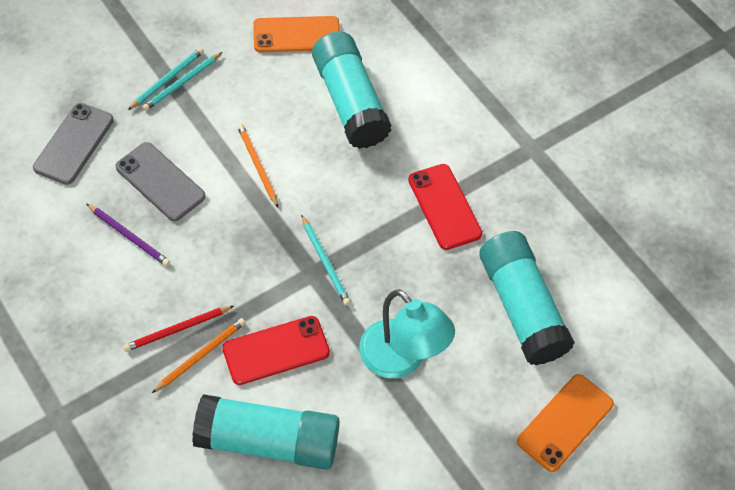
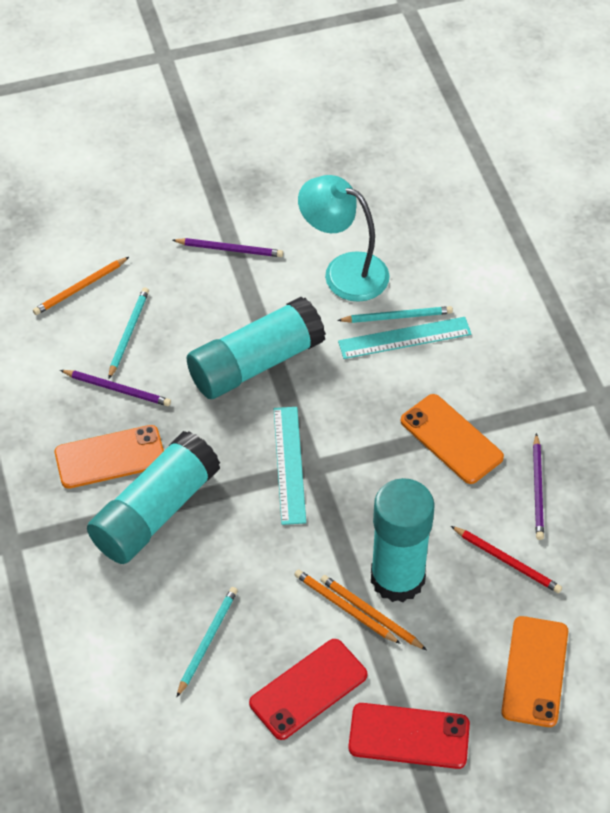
grey phone: [33,103,114,185] [115,142,206,221] = 2 -> none = 0
orange pencil: [152,318,246,393] [237,124,278,207] = 2 -> [33,257,129,315] [294,569,401,644] [320,575,427,650] = 3
orange phone: [253,16,340,52] [517,374,614,472] = 2 -> [55,425,164,489] [400,394,504,484] [501,616,568,727] = 3
purple pencil: [87,204,170,266] = 1 -> [60,370,171,406] [172,238,283,257] [533,433,544,540] = 3
turquoise ruler: none = 0 -> [274,407,306,525] [338,317,471,359] = 2

